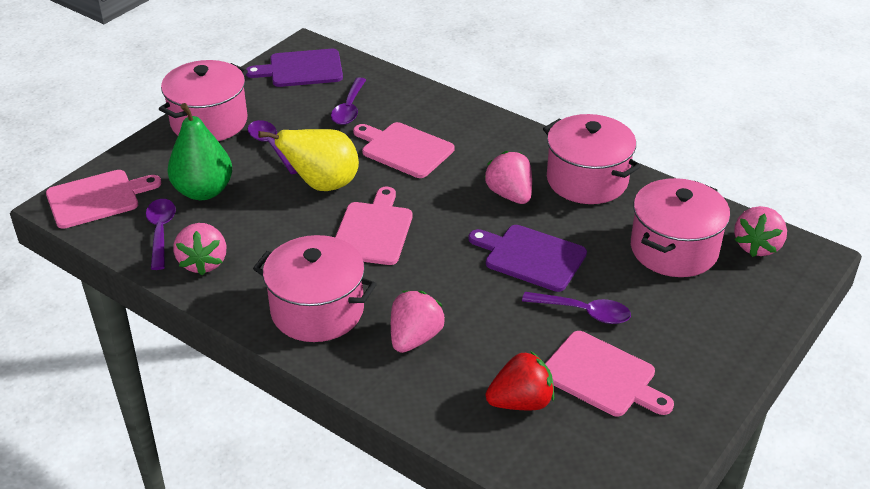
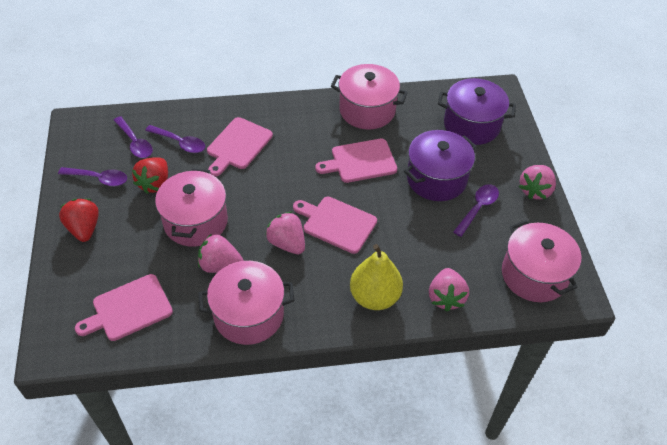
green pear: [168,103,232,200] = 1 -> none = 0
purple cutting board: [246,49,343,87] [469,225,587,292] = 2 -> none = 0
purple pot: none = 0 -> [404,130,477,201] [438,78,516,145] = 2
red strawberry: [486,351,554,410] = 1 -> [59,199,99,242] [132,157,168,194] = 2

